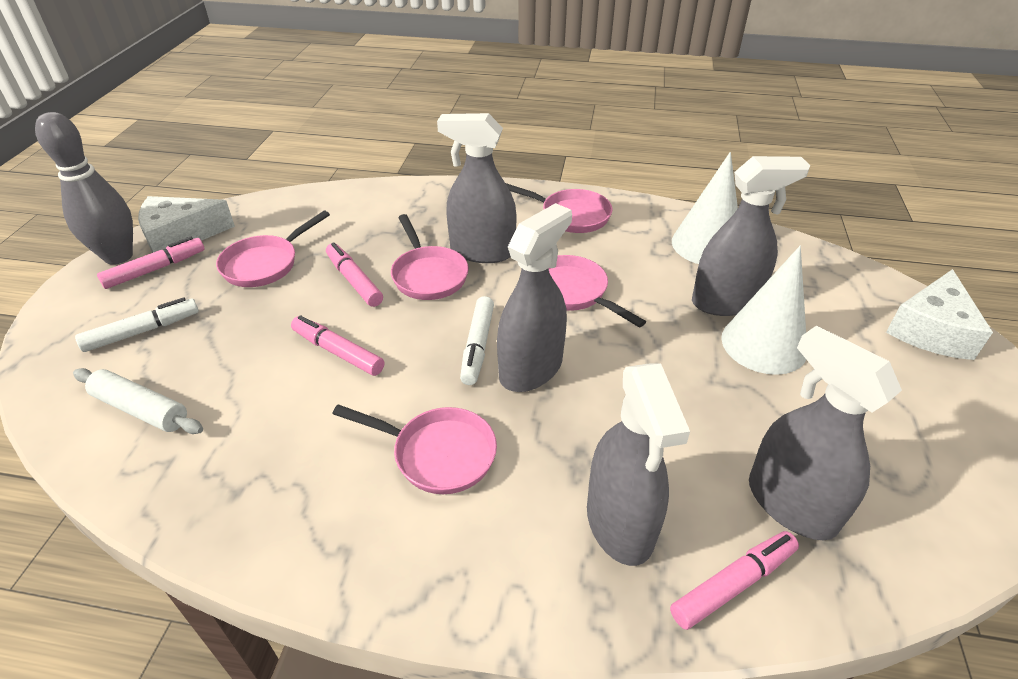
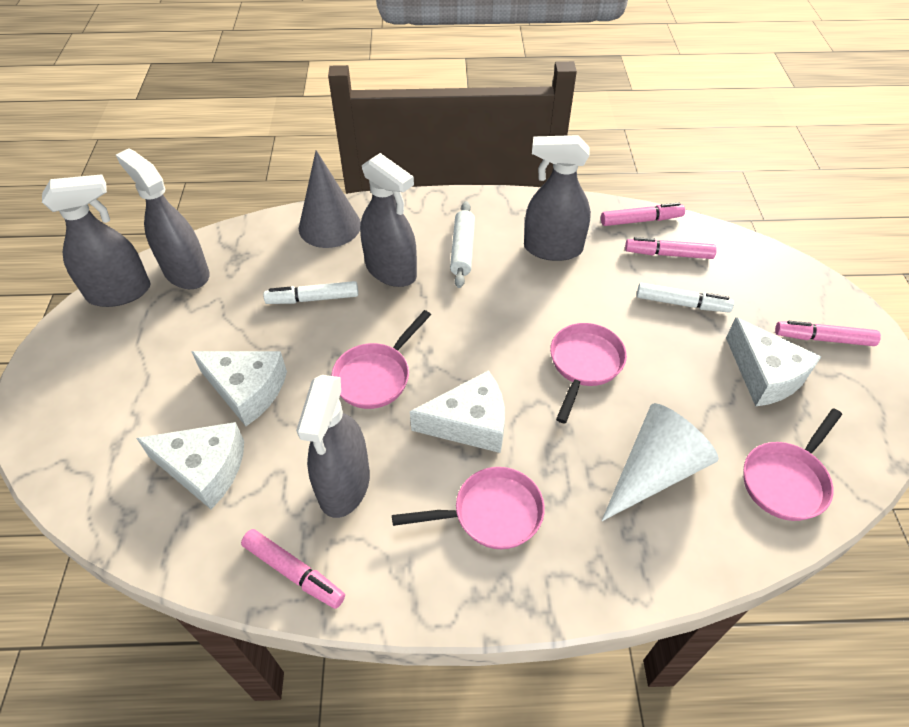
grey bowling pin: [35,112,133,265] = 1 -> none = 0
grey cone: none = 0 -> [299,150,361,248] = 1
pink pan: [216,211,330,287] [332,404,497,494] [391,214,469,300] [506,183,613,233] [548,255,646,328] = 5 -> [331,310,431,409] [392,467,545,549] [550,323,627,423] [743,408,842,521] = 4
white cheese: [138,196,235,253] [886,269,993,360] = 2 -> [136,422,244,509] [191,351,287,426] [410,370,505,453] [726,317,822,407] = 4
white cone: [672,152,738,264] [721,246,806,375] = 2 -> [602,403,719,521] = 1

